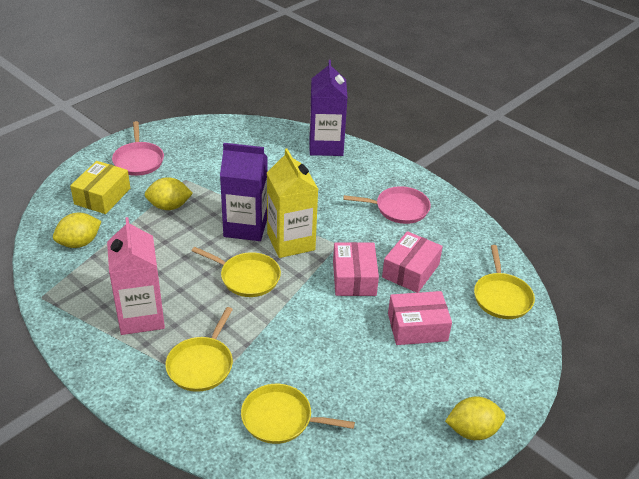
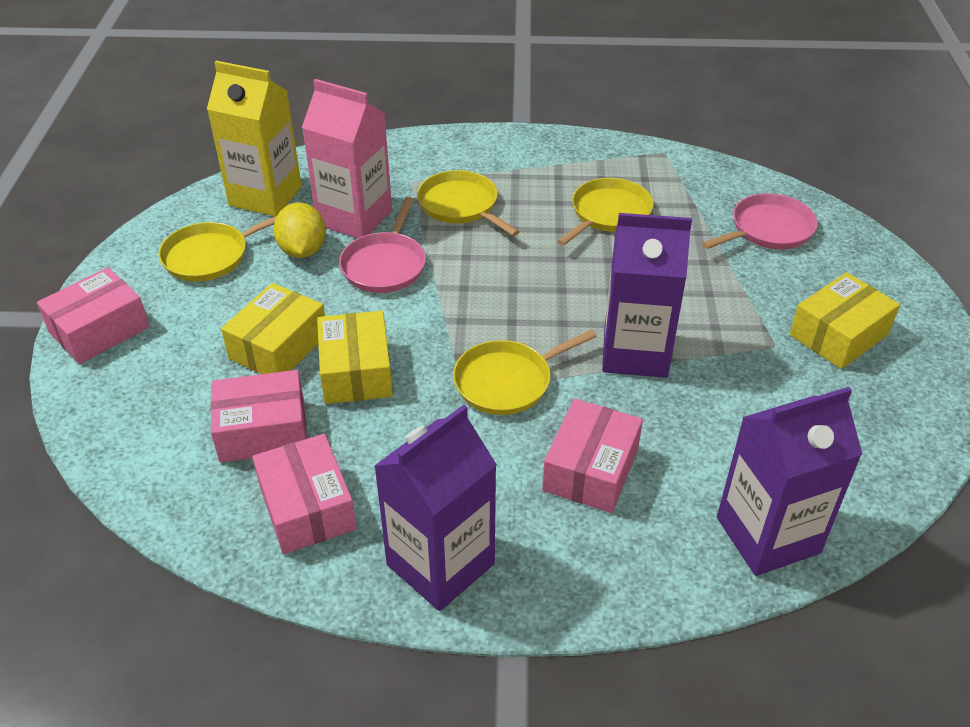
pink box: [333,242,379,296] [382,231,443,293] [388,291,452,345] = 3 -> [37,267,150,364] [211,370,307,463] [252,434,357,554] [542,399,643,513] = 4
purple carton: [220,143,268,241] [310,60,347,156] = 2 -> [374,405,497,611] [602,213,692,378] [717,387,863,576] = 3
yellow box: [70,161,130,214] = 1 -> [221,283,325,374] [317,311,393,404] [790,272,900,369] = 3
yellow lemon: [53,213,102,248] [144,177,193,210] [445,396,506,440] = 3 -> [273,203,326,258] = 1

